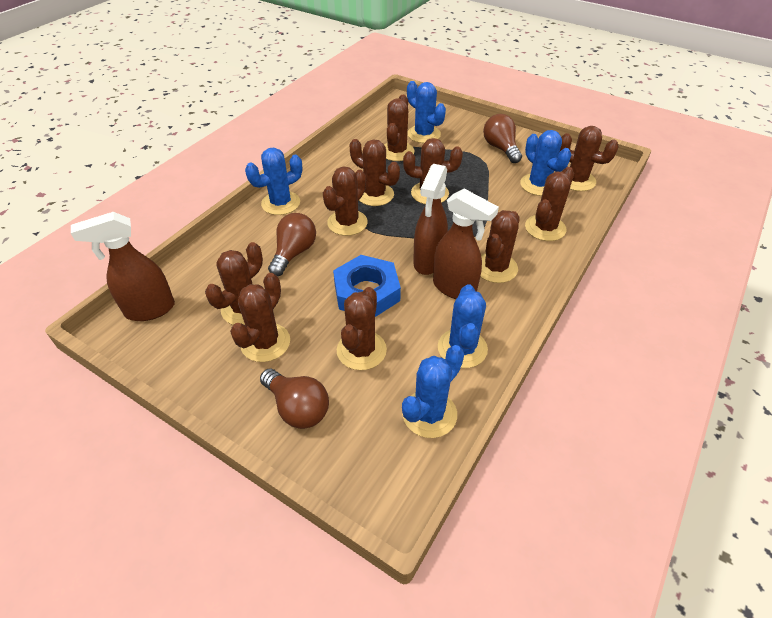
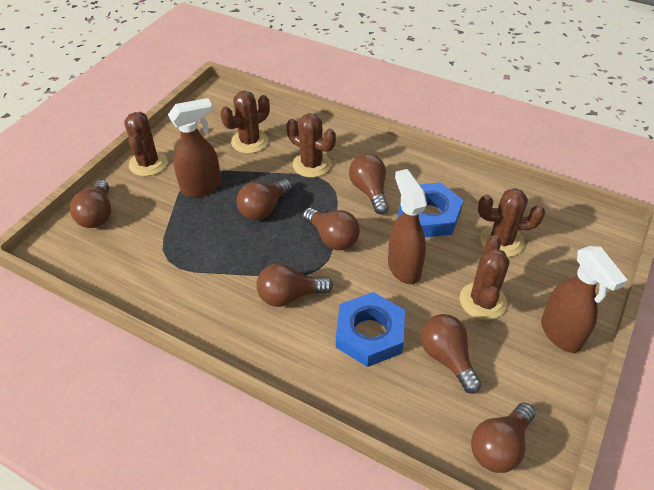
blue cactus: [245,148,302,215] [402,345,464,438] [407,81,446,143] [438,284,488,368] [520,130,571,196] = 5 -> none = 0
blue nut: [333,255,401,317] = 1 -> [336,292,405,367] [398,182,463,237] = 2
brown cactus: [205,242,263,325] [230,273,290,362] [323,167,368,236] [337,287,387,370] [350,139,400,206] [384,95,414,161] [403,138,463,204] [480,210,520,283] [525,167,574,241] [560,126,619,191] = 10 -> [124,112,168,176] [220,91,270,154] [286,113,336,178] [459,235,510,320] [478,188,545,257] = 5
brown light bulb: [260,369,329,429] [268,213,316,276] [483,114,522,163] = 3 -> [70,180,111,228] [237,179,292,220] [256,264,333,307] [303,208,360,250] [349,154,389,215] [420,314,482,394] [471,403,536,473] = 7

